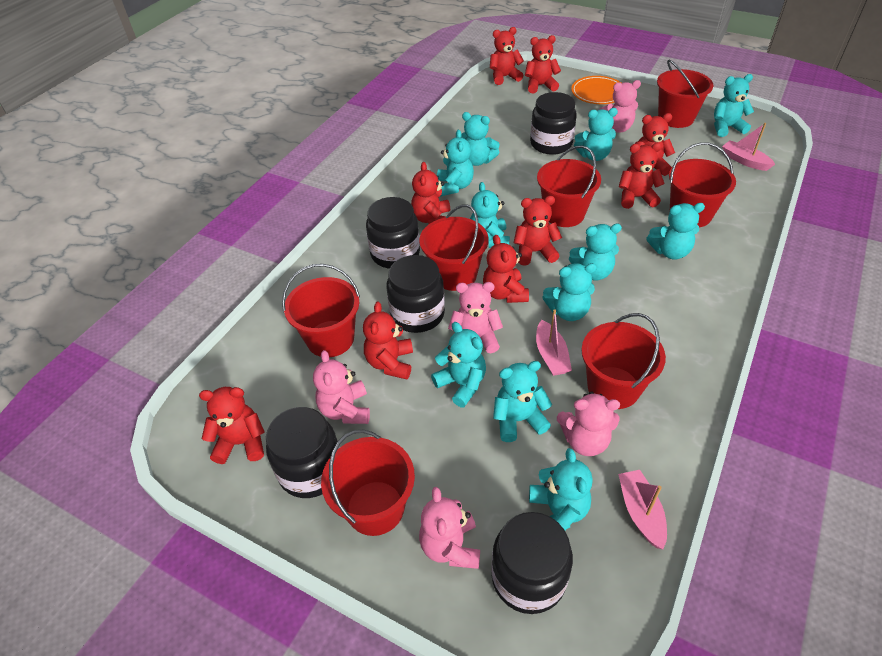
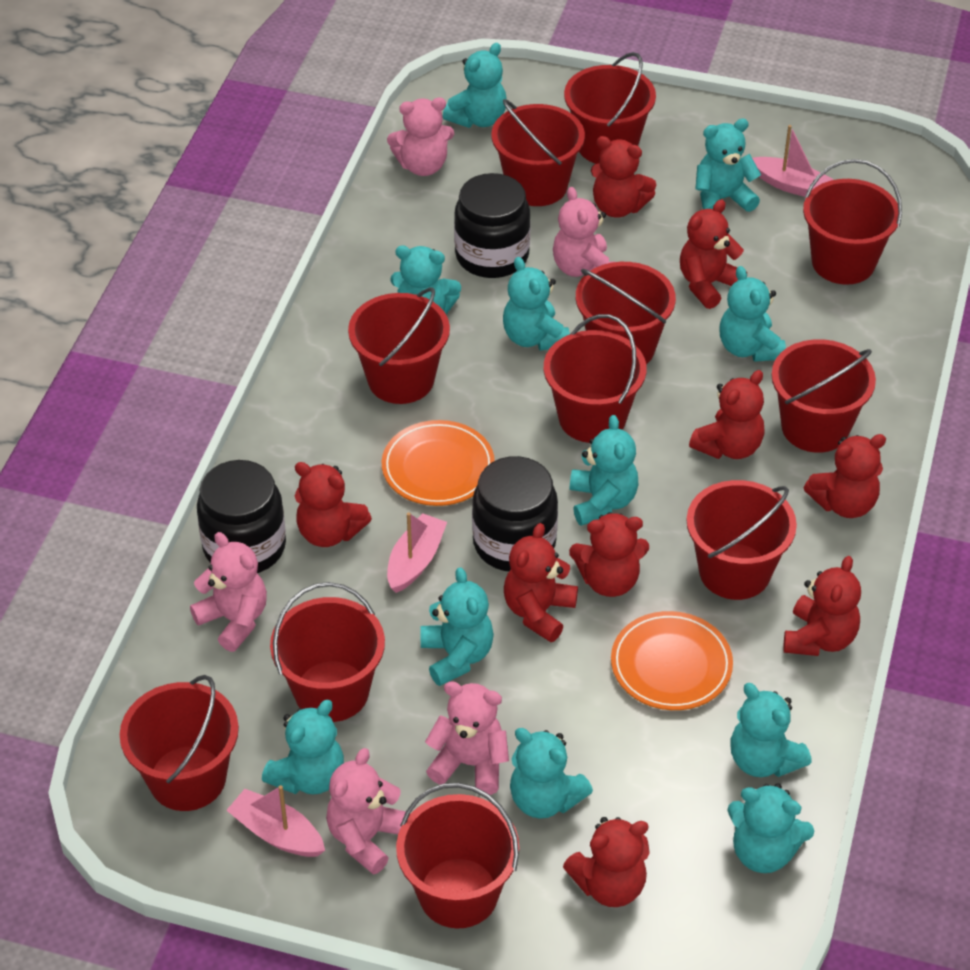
black jar: [266,407,340,498] [366,197,420,269] [387,255,445,333] [491,512,573,614] [530,92,577,155] = 5 -> [197,460,286,573] [454,173,531,278] [472,456,558,572] = 3
orange plate: [571,76,621,104] = 1 -> [382,420,495,506] [611,611,733,710] = 2
red bucket: [282,264,360,357] [321,430,415,536] [419,204,488,291] [537,145,601,227] [581,313,666,409] [657,60,713,128] [669,142,736,227] = 7 -> [120,675,239,811] [270,582,385,722] [348,287,450,404] [396,783,519,928] [492,99,585,206] [544,314,647,443] [564,52,656,164] [576,262,676,364] [686,480,797,600] [771,339,876,453] [803,159,902,285] = 11

